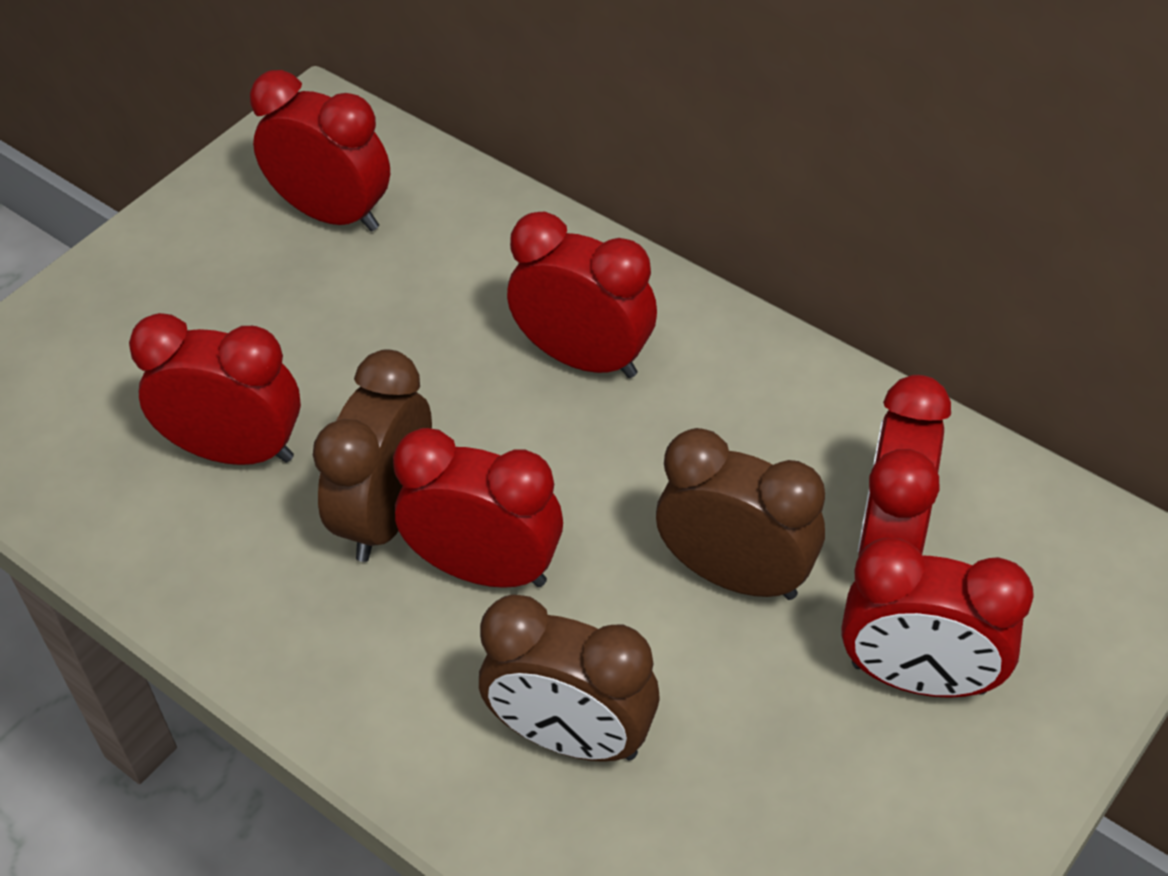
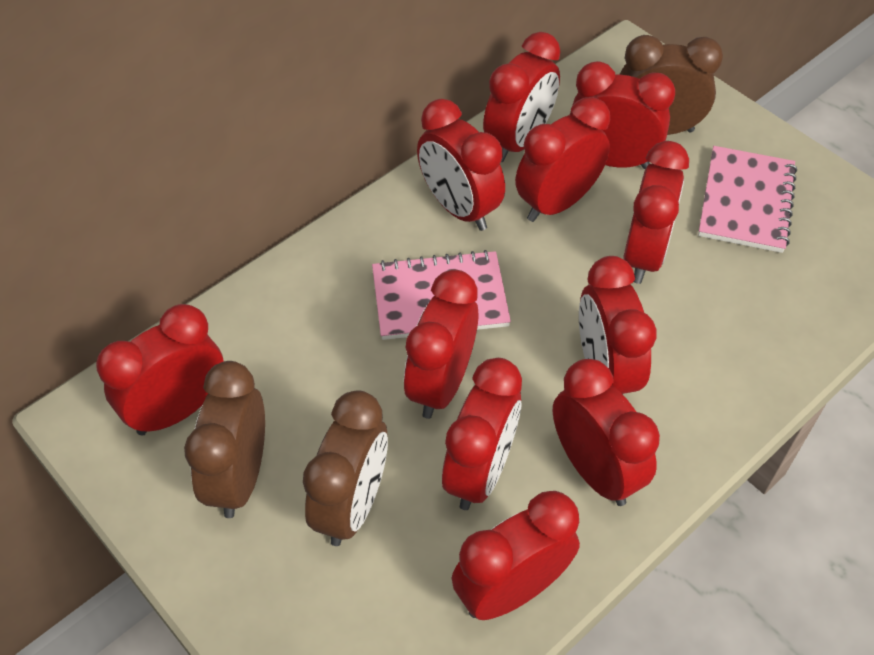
pink notebook: none = 0 -> [372,250,511,340] [698,146,797,253] = 2
red clock: [129,313,301,465] [250,70,390,231] [393,428,563,588] [507,212,657,378] [842,538,1034,698] [857,375,951,556] = 6 -> [96,304,224,436] [404,270,478,419] [417,99,505,231] [442,358,522,510] [452,491,580,620] [483,32,561,162] [515,97,610,222] [553,359,660,506] [570,61,675,169] [579,256,657,394] [623,141,689,284] = 11

